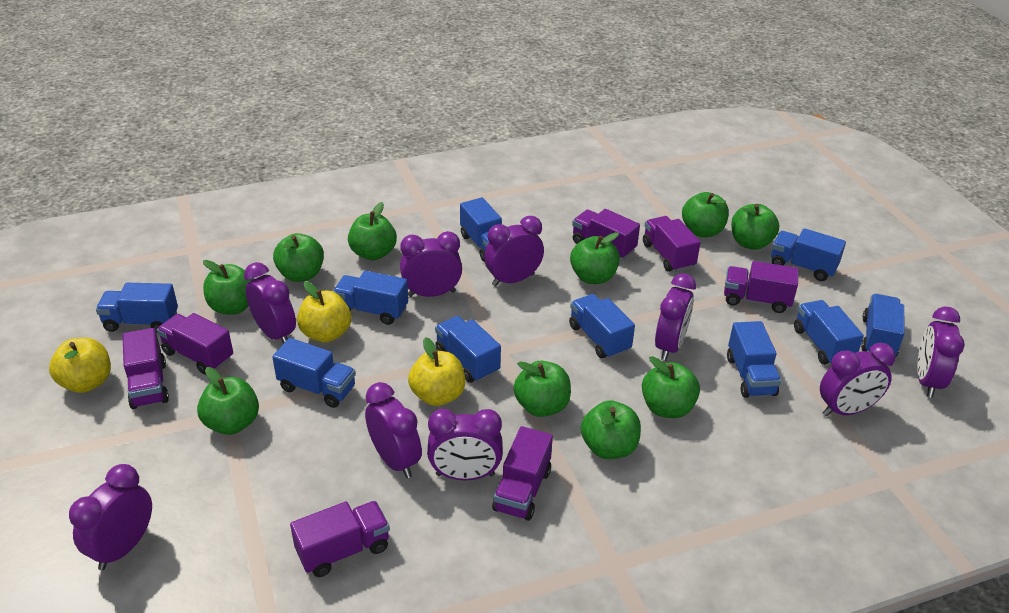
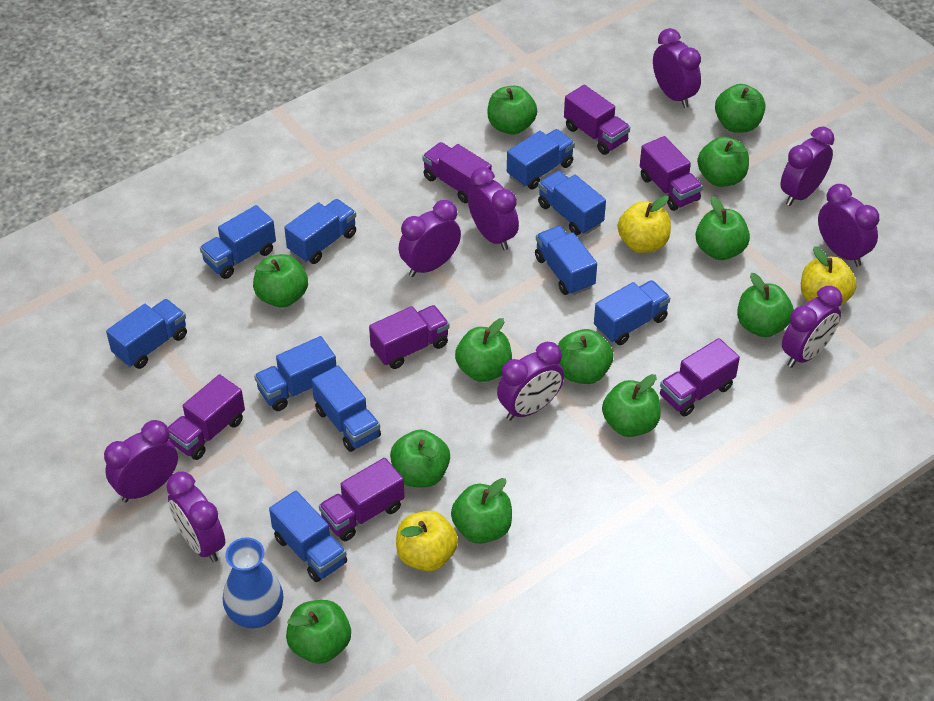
blue vase: none = 0 -> [223,538,283,628] = 1
green apple: [197,367,259,435] [203,260,254,315] [273,233,324,282] [348,202,397,261] [513,361,571,417] [570,232,620,284] [581,400,641,459] [642,356,700,418] [682,192,729,237] [731,204,779,250] = 10 -> [253,254,308,308] [286,600,351,664] [390,429,450,487] [451,478,512,544] [455,318,512,382] [487,86,537,135] [558,329,613,384] [602,374,661,437] [695,196,750,260] [697,137,749,187] [715,84,766,133] [737,273,794,337] = 12

